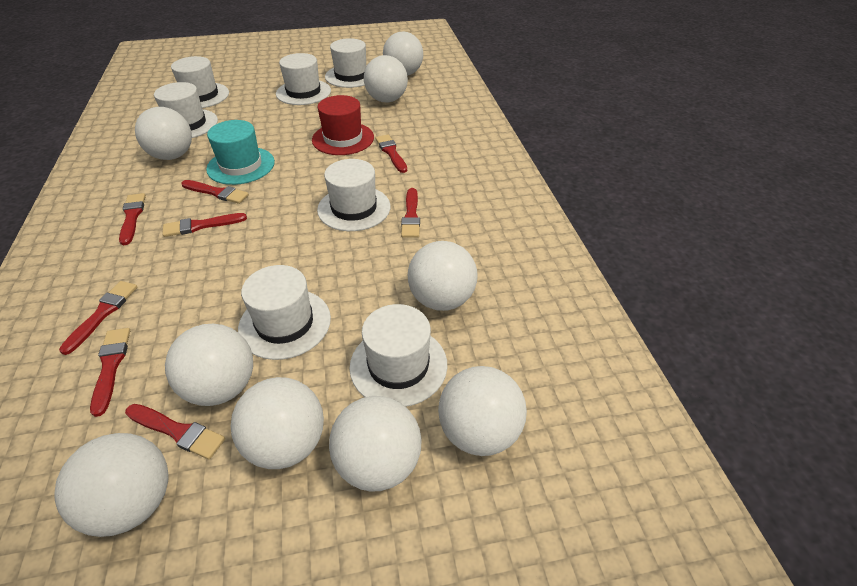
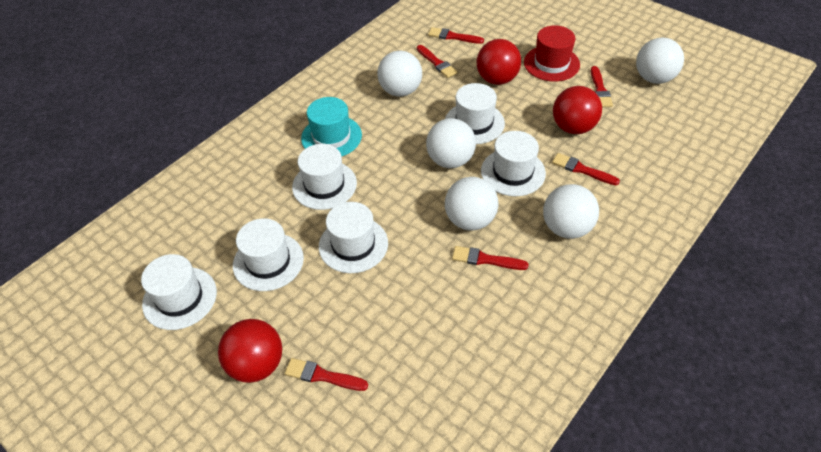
red ball: none = 0 -> [218,319,282,383] [477,39,521,85] [553,86,602,134] = 3
red brush: [59,281,138,355] [90,328,130,417] [119,193,146,245] [125,404,225,460] [163,213,247,237] [181,180,249,204] [375,135,407,173] [401,188,420,238] = 8 -> [285,358,368,391] [417,45,458,78] [428,27,484,44] [452,246,529,270] [552,153,620,185] [591,66,613,107] = 6
white ball: [54,433,169,537] [135,107,192,160] [165,324,253,406] [231,377,324,469] [329,396,422,492] [364,55,408,103] [383,32,423,76] [408,241,478,311] [438,366,527,456] = 9 -> [377,50,422,97] [426,118,476,168] [445,177,499,231] [543,184,599,239] [636,37,684,84] = 5
white hat: [154,82,218,138] [171,56,229,108] [238,265,331,360] [276,53,331,105] [317,159,390,231] [325,38,367,88] [349,304,447,407] = 7 -> [141,254,217,330] [233,218,304,291] [292,144,357,210] [319,202,388,273] [445,83,505,144] [481,131,546,196] = 6

